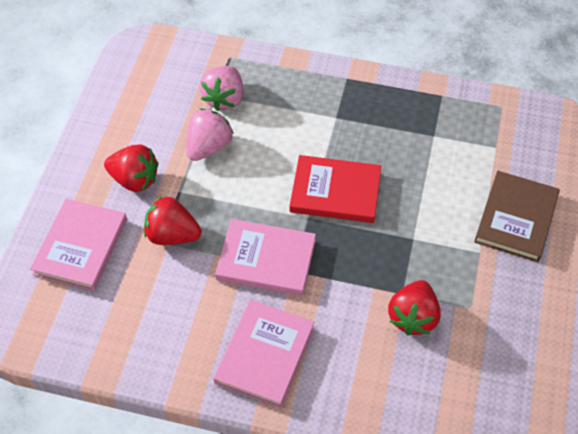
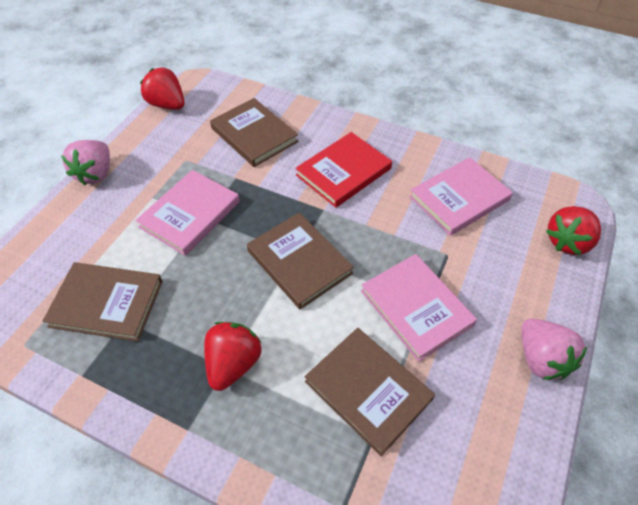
brown book: [474,171,560,262] = 1 -> [42,262,163,342] [210,98,299,167] [247,213,354,310] [305,328,435,456] = 4

